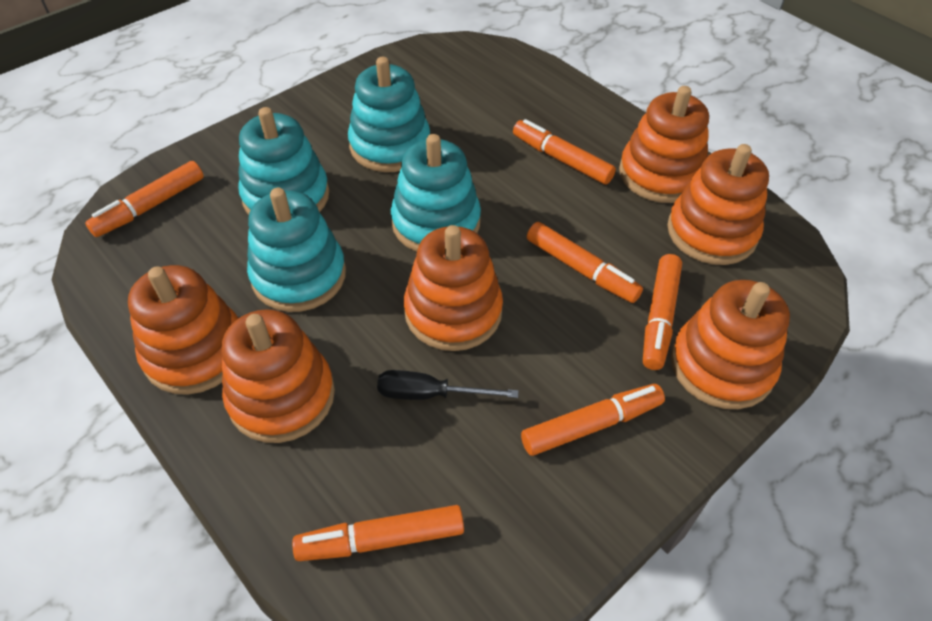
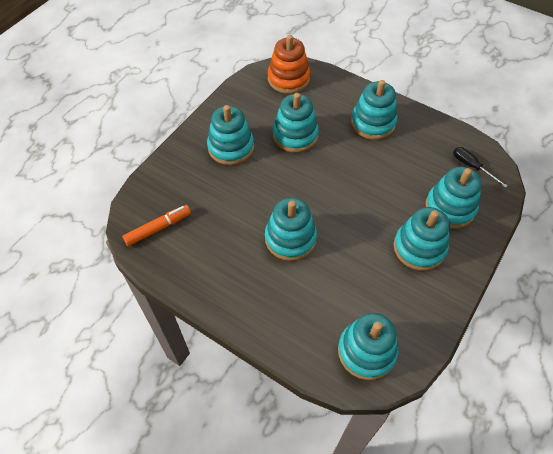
orange marker: [85,161,204,237] [292,505,464,561] [513,119,616,184] [521,384,665,456] [527,222,643,303] [643,254,682,370] = 6 -> [122,205,191,246] = 1
orange stacking toy: [128,265,239,395] [222,309,335,443] [404,225,503,351] [619,86,709,203] [667,144,769,265] [671,280,790,409] = 6 -> [268,35,310,94] = 1
turquoise stacking toy: [238,107,329,215] [247,188,346,312] [348,57,430,172] [391,134,481,252] = 4 -> [207,105,254,165] [265,198,317,261] [273,93,319,153] [338,313,398,380] [351,80,397,140] [394,207,450,270] [425,167,482,229] = 7

